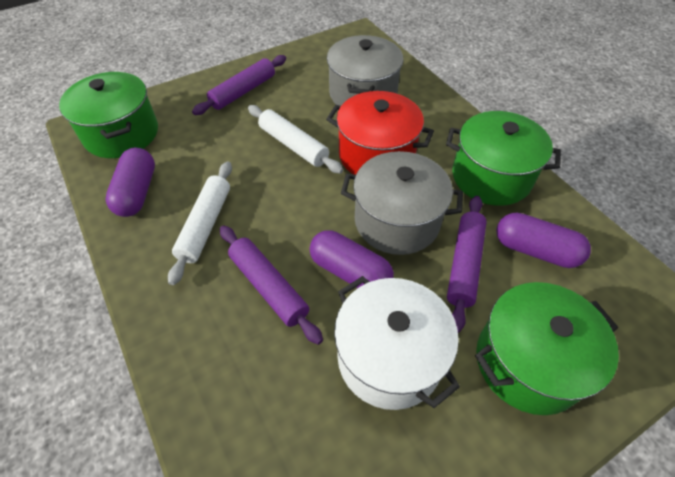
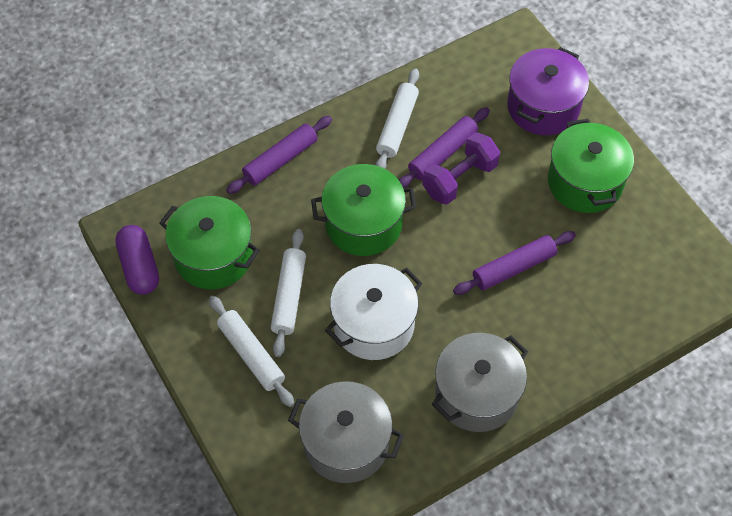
purple capsule: [105,148,155,217] [310,230,394,288] [496,212,591,268] = 3 -> [115,225,159,295] = 1
purple dumbbell: none = 0 -> [423,132,500,205] = 1
purple pot: none = 0 -> [507,47,589,135] = 1
red pot: [326,91,434,175] = 1 -> none = 0
white rolling pin: [168,162,232,285] [248,105,343,174] = 2 -> [209,296,294,407] [271,229,306,357] [375,68,419,169] = 3

